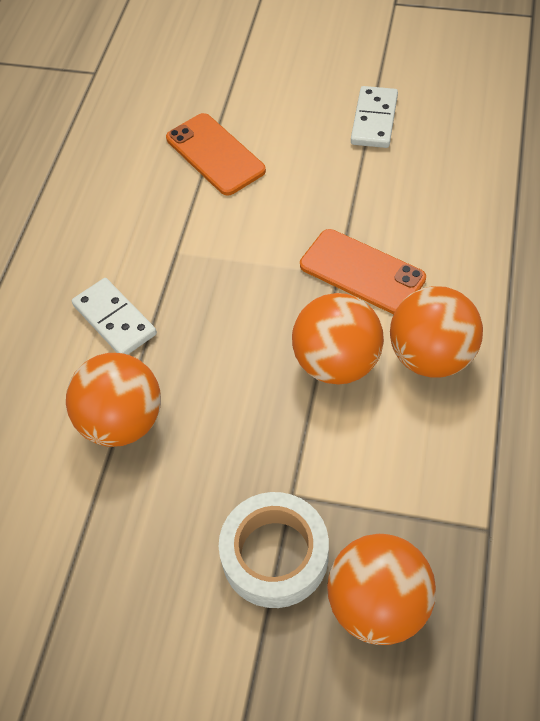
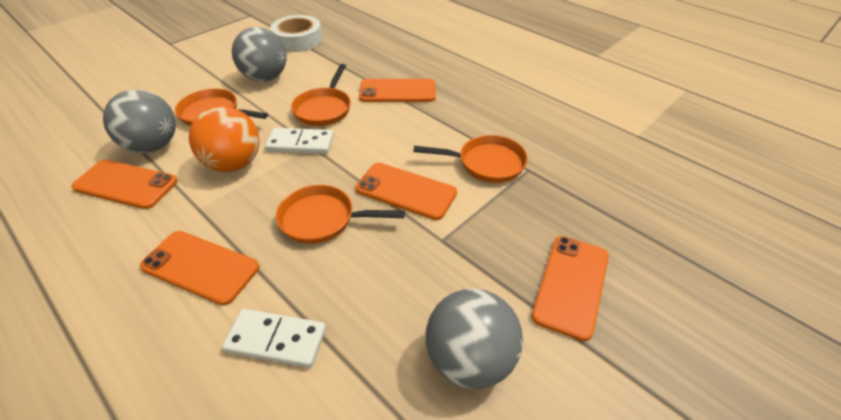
grey ball: none = 0 -> [103,90,176,153] [232,27,287,81] [426,289,523,389] = 3
orange ball: [66,353,161,447] [292,293,384,385] [327,534,436,645] [390,286,483,378] = 4 -> [189,106,260,172] = 1
orange pan: none = 0 -> [175,89,268,126] [276,185,405,244] [291,64,351,126] [413,135,528,183] = 4
orange phone: [166,113,266,196] [300,229,426,314] = 2 -> [71,160,178,209] [140,231,259,305] [355,163,457,220] [359,79,436,102] [532,236,609,341] = 5

